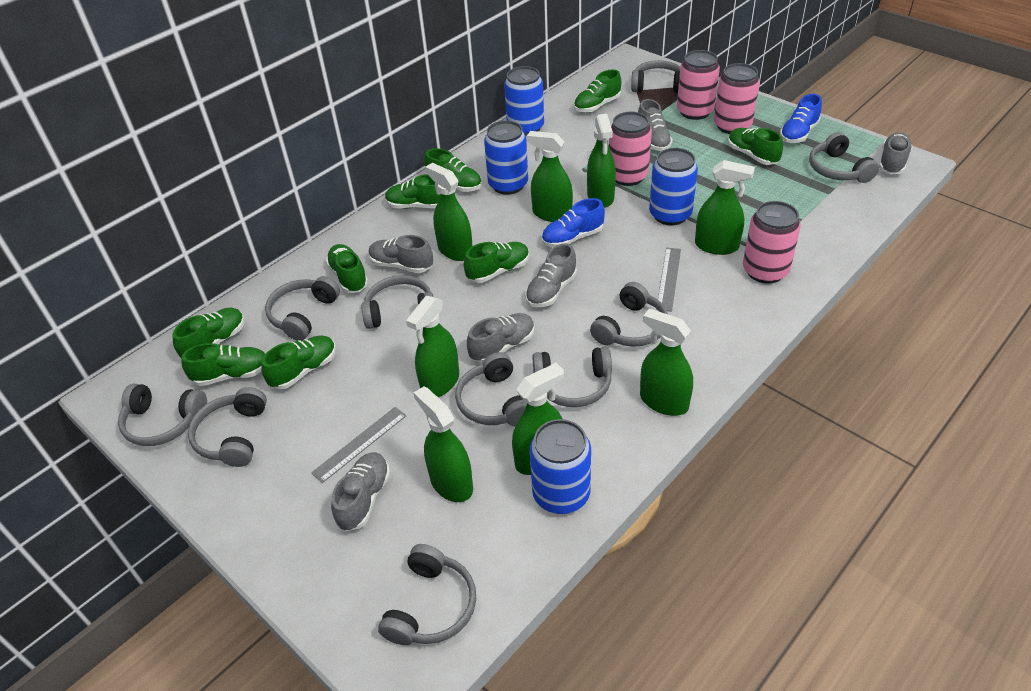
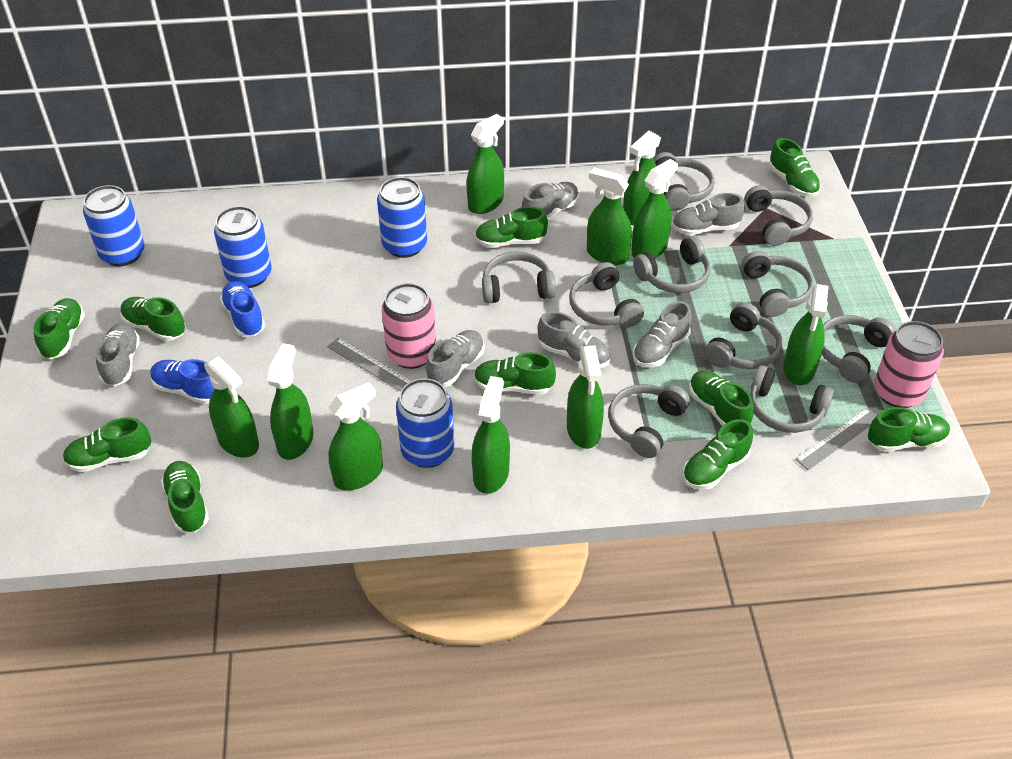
green shoe: [172,308,245,358] [181,343,265,386] [261,335,336,389] [326,244,368,293] [385,174,441,209] [424,148,482,192] [464,242,529,283] [574,69,621,113] [728,128,783,165] = 9 -> [34,298,85,359] [63,417,151,472] [120,297,185,341] [161,461,209,533] [474,352,556,395] [475,207,548,248] [683,419,753,490] [689,370,754,426] [769,138,821,197] [868,407,950,452] = 10
green spray bottle: [406,296,459,397] [413,386,473,502] [425,163,472,261] [512,363,564,475] [527,131,573,222] [587,114,616,208] [640,309,693,416] [695,160,755,255] = 8 -> [204,356,259,458] [267,343,313,460] [328,382,383,490] [467,114,504,214] [472,376,510,494] [567,345,604,449] [587,168,632,265] [623,131,661,225] [631,159,678,258] [783,284,829,385] = 10
pink can: [609,112,652,186] [677,50,720,120] [714,63,760,134] [743,201,801,284] = 4 -> [382,283,436,369] [874,321,944,408] = 2

